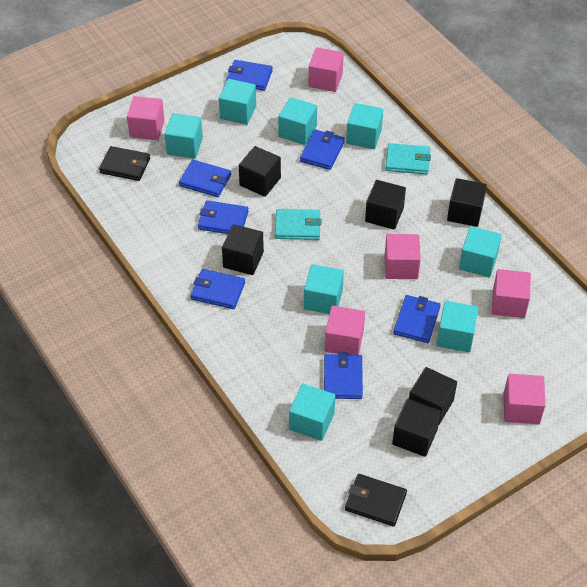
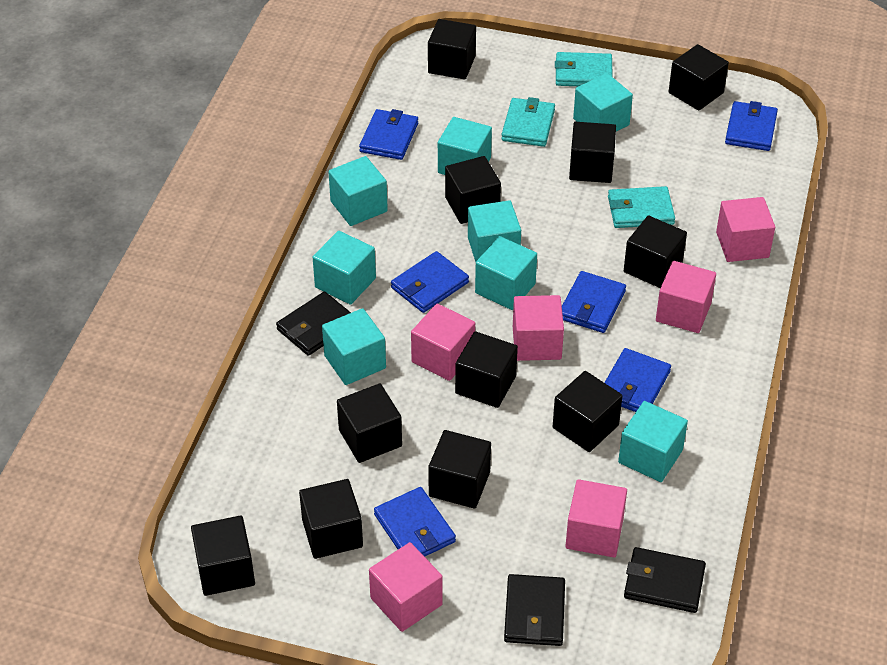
black cube: [222,224,264,275] [239,146,281,197] [365,180,406,230] [392,399,441,457] [409,367,457,425] [447,178,487,227] = 6 -> [191,516,255,596] [299,479,363,559] [337,383,402,463] [428,19,476,80] [428,430,491,509] [445,156,501,224] [455,331,518,408] [553,371,622,452] [569,122,616,183] [624,215,687,288] [669,44,729,110] = 11
black wallet: [99,146,150,181] [345,474,407,527] = 2 -> [276,292,351,356] [504,574,565,646] [624,547,706,613] = 3
blue wallet: [179,160,231,197] [190,269,245,309] [198,200,249,234] [226,60,273,91] [300,129,345,170] [324,352,363,399] [393,295,441,343] = 7 -> [359,109,418,160] [374,487,456,557] [391,251,469,313] [562,271,626,333] [604,348,671,412] [725,101,778,151] = 6
turquoise wallet: [275,209,321,240] [385,143,431,174] = 2 -> [501,97,555,147] [555,52,613,86] [608,186,675,228] = 3

